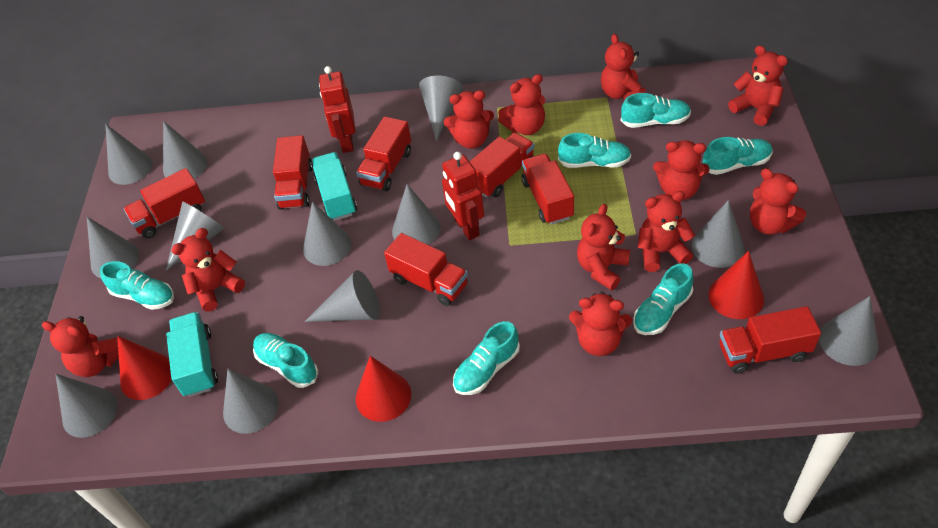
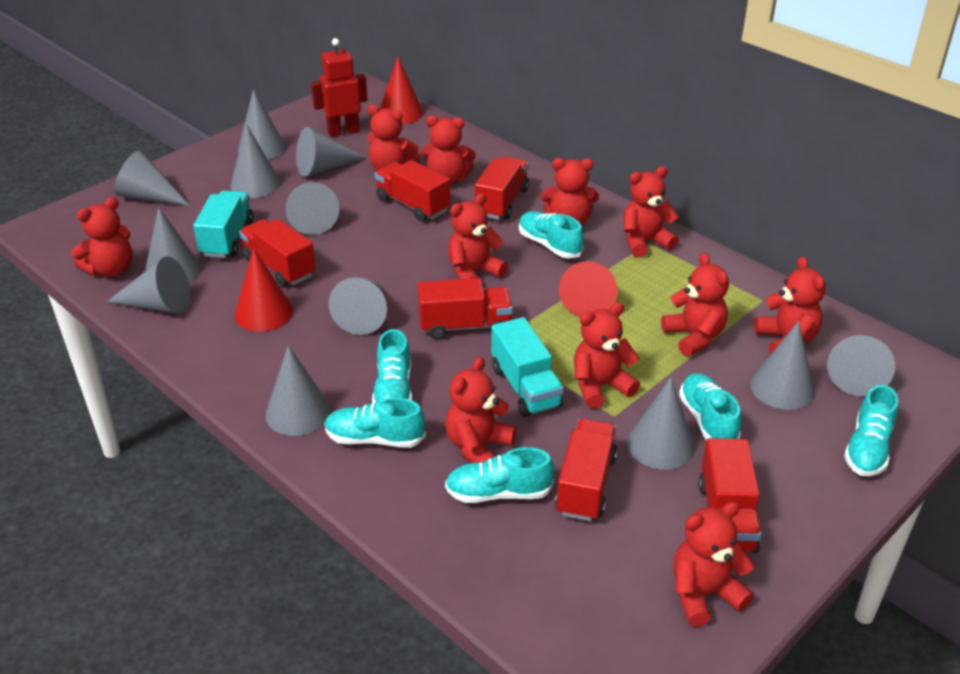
red robot: [319,66,356,153] [442,152,484,240] = 2 -> [311,38,368,137] = 1
red truck: [124,168,205,238] [273,135,313,210] [356,117,411,191] [384,233,468,306] [470,133,535,198] [522,154,574,225] [719,306,821,374] = 7 -> [239,219,316,287] [375,160,450,222] [418,278,513,340] [475,157,529,220] [555,419,617,521] [698,438,761,553] = 6
turquoise shoe: [100,261,174,310] [253,333,319,388] [453,321,520,395] [558,133,631,168] [621,93,691,128] [633,263,693,335] [703,137,773,175] = 7 -> [324,398,426,448] [372,329,412,403] [445,447,554,503] [519,211,584,259] [679,373,741,441] [844,385,898,476] = 6

